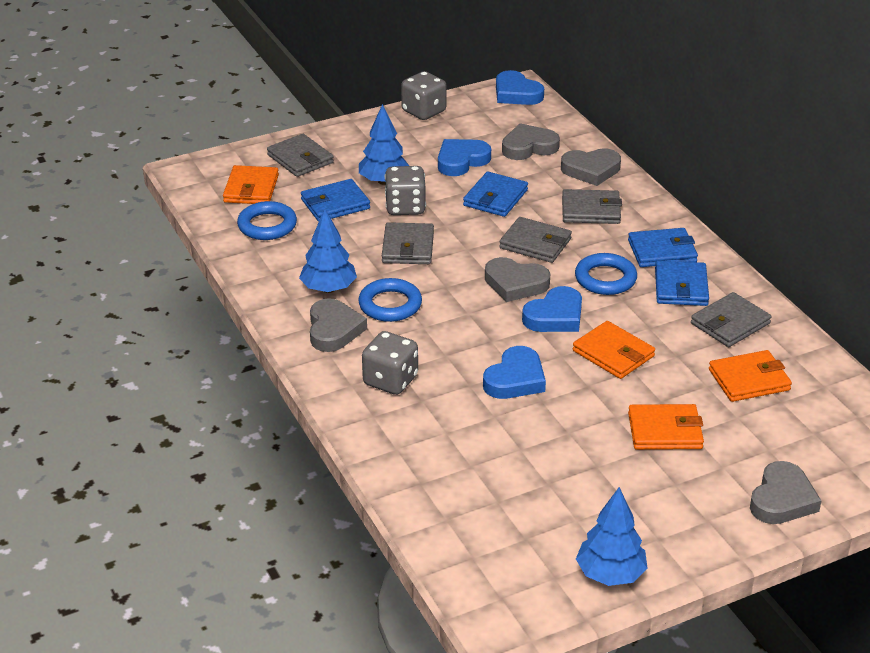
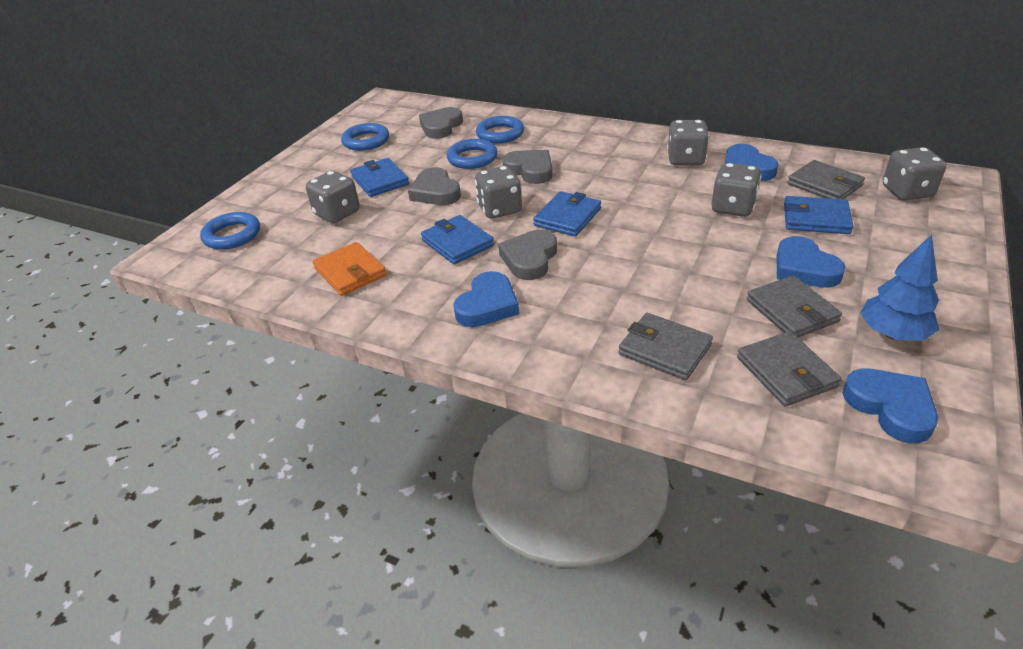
blue ring: [237,201,297,240] [358,278,422,322] [575,253,637,295] = 3 -> [200,212,260,250] [341,123,389,151] [447,139,498,169] [476,116,524,144] = 4
blue tree: [299,208,357,293] [359,104,409,185] [576,487,648,586] = 3 -> [860,234,939,341] = 1
grey dice: [362,331,418,395] [385,166,426,215] [401,71,447,120] = 3 -> [306,171,360,223] [475,166,522,219] [667,120,709,165] [711,163,761,217] [883,147,946,201] = 5
grey heart: [310,298,367,352] [485,257,550,302] [502,123,560,160] [561,148,621,186] [750,461,821,524] = 5 -> [408,167,461,205] [419,107,463,139] [498,230,557,280] [502,150,553,184] = 4
grey wallet: [267,134,334,177] [382,222,434,264] [499,217,572,263] [562,189,622,224] [691,292,772,347] = 5 -> [618,313,713,380] [737,331,841,406] [746,275,842,337] [787,160,865,199] = 4
orange wallet: [223,165,279,204] [573,321,655,379] [628,404,704,450] [709,350,792,402] = 4 -> [313,242,387,296] = 1

